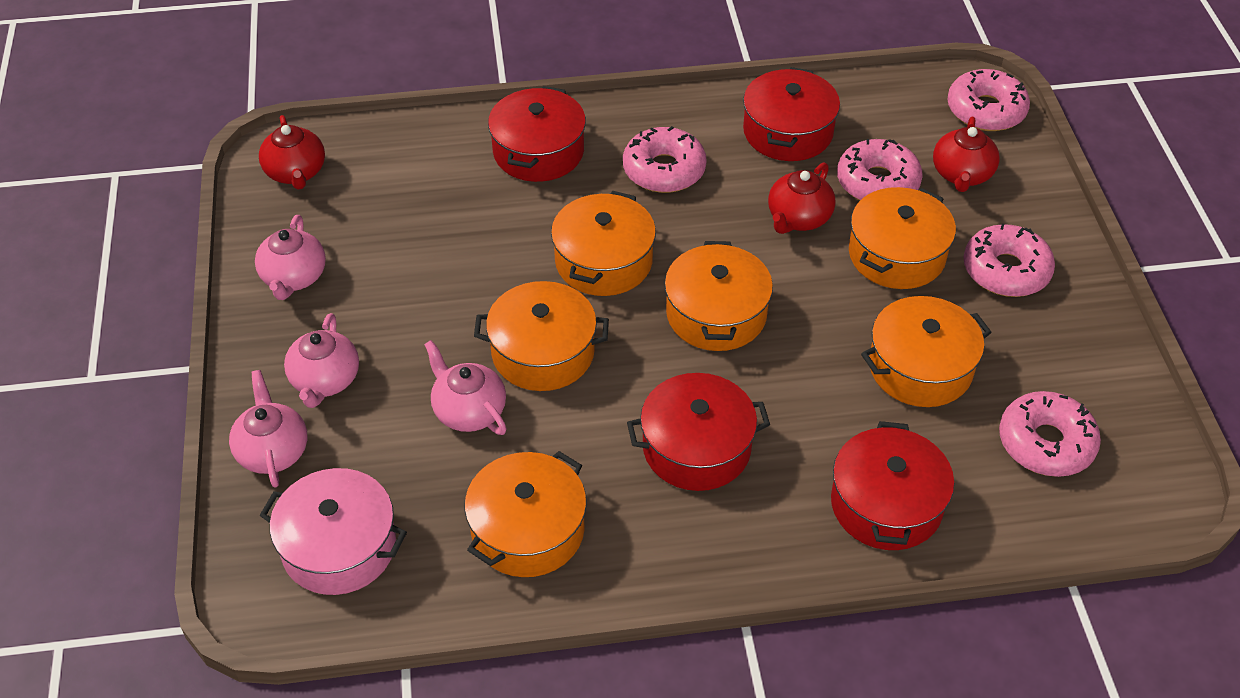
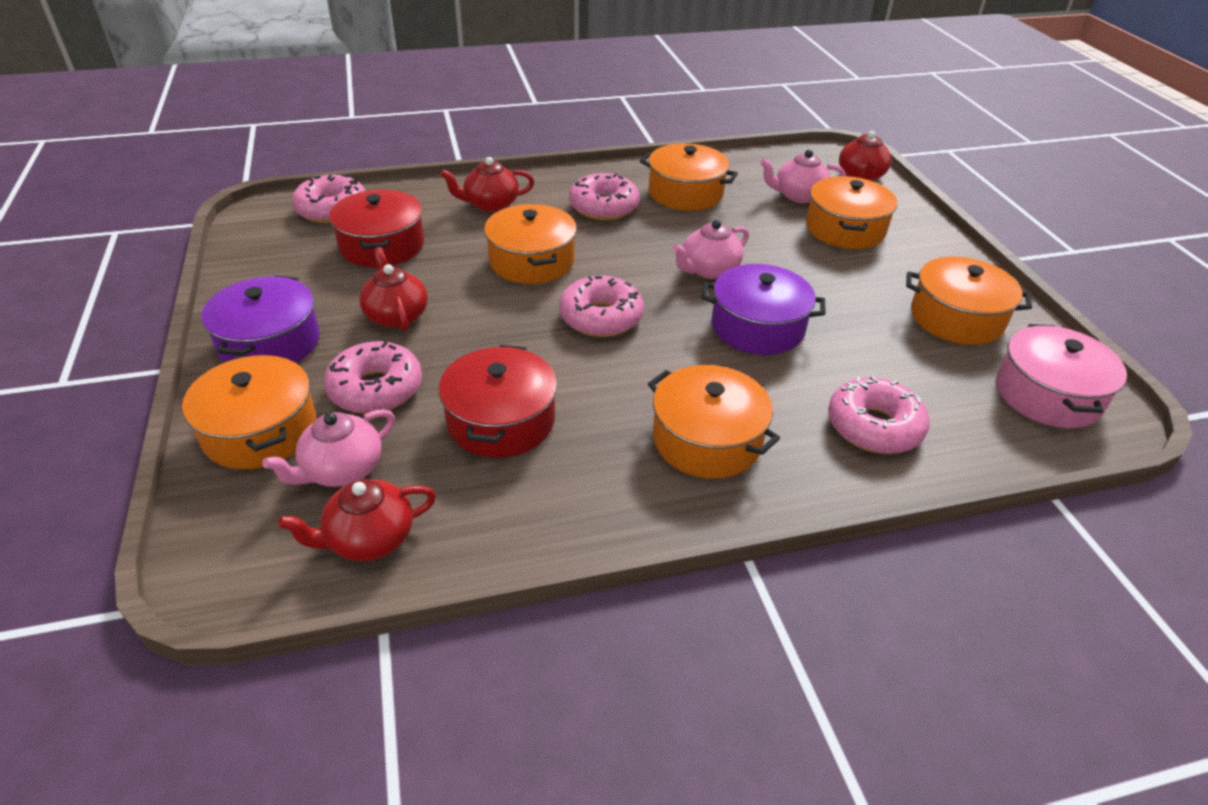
pink teapot: [229,370,307,488] [255,215,326,300] [284,313,359,408] [424,340,507,435] = 4 -> [262,409,395,487] [672,220,749,279] [760,150,846,203] = 3
purple pot: none = 0 -> [202,276,320,363] [701,264,825,355] = 2
red pot: [488,86,586,182] [627,373,770,491] [743,67,840,161] [831,421,954,550] = 4 -> [329,190,424,267] [439,345,557,458] = 2
red teapot: [259,115,325,190] [768,163,836,234] [933,117,1000,192] = 3 -> [278,479,436,561] [359,247,428,332] [440,157,534,212] [839,131,891,181] = 4

